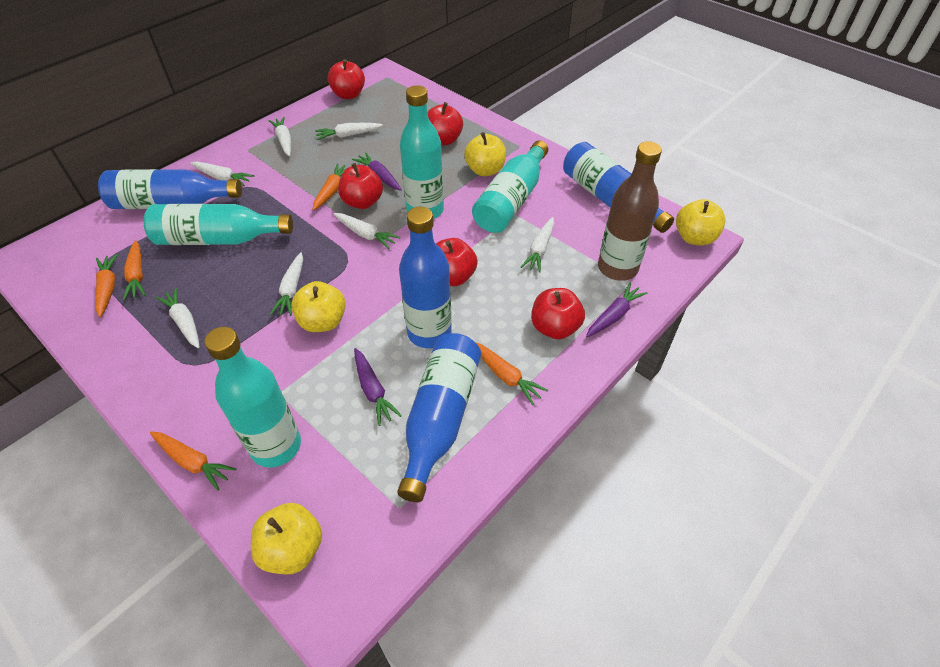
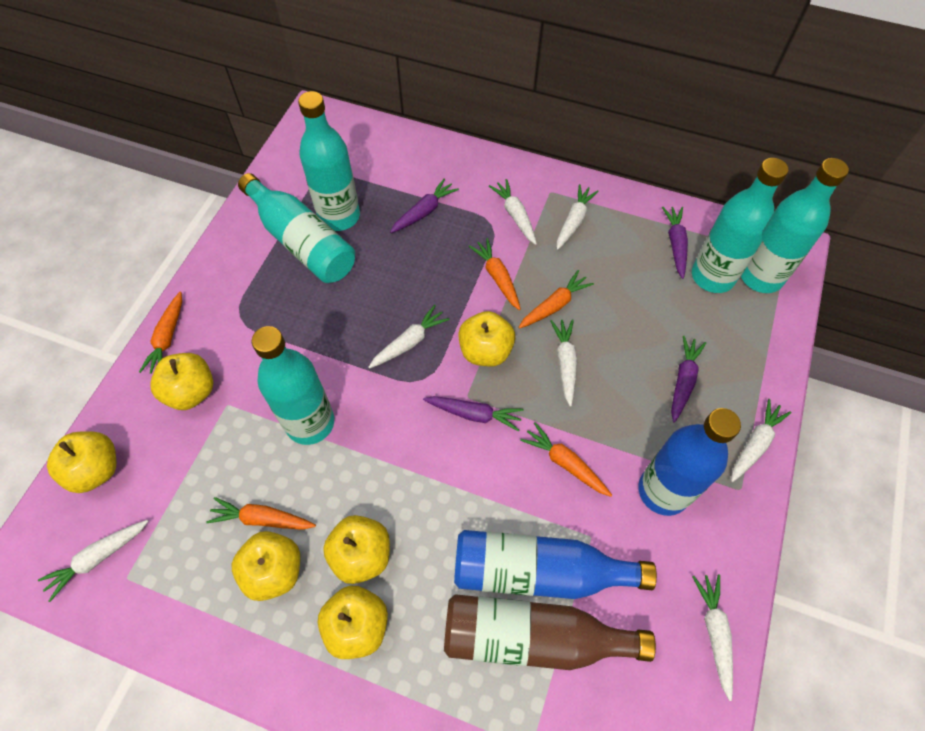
blue bottle: [98,169,242,209] [397,333,481,502] [399,207,452,348] [563,142,674,233] = 4 -> [454,530,657,599] [638,408,741,516] = 2
purple carrot: [352,152,402,190] [354,348,402,426] [586,282,648,337] = 3 -> [390,178,459,233] [423,396,523,432] [662,207,688,279] [671,336,706,423] = 4
red apple: [328,59,365,99] [338,163,383,209] [427,102,463,145] [436,238,478,286] [531,288,585,339] = 5 -> none = 0
turquoise bottle: [143,204,293,245] [204,327,301,468] [400,85,444,219] [472,141,548,233] = 4 -> [238,173,355,283] [252,326,334,445] [298,91,360,231] [692,158,788,293] [741,158,849,293] = 5
yellow apple: [251,503,322,574] [291,281,346,332] [464,132,506,176] [676,199,725,245] = 4 -> [47,431,117,493] [150,353,213,410] [232,531,300,601] [318,586,388,659] [323,515,390,584] [458,311,515,367] = 6

